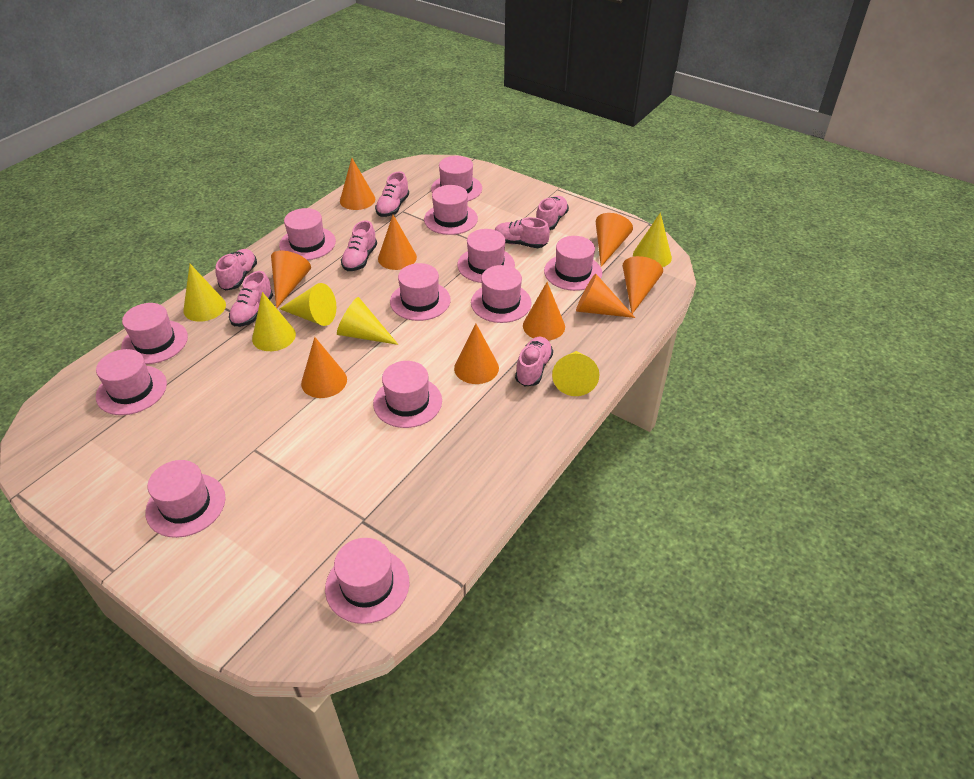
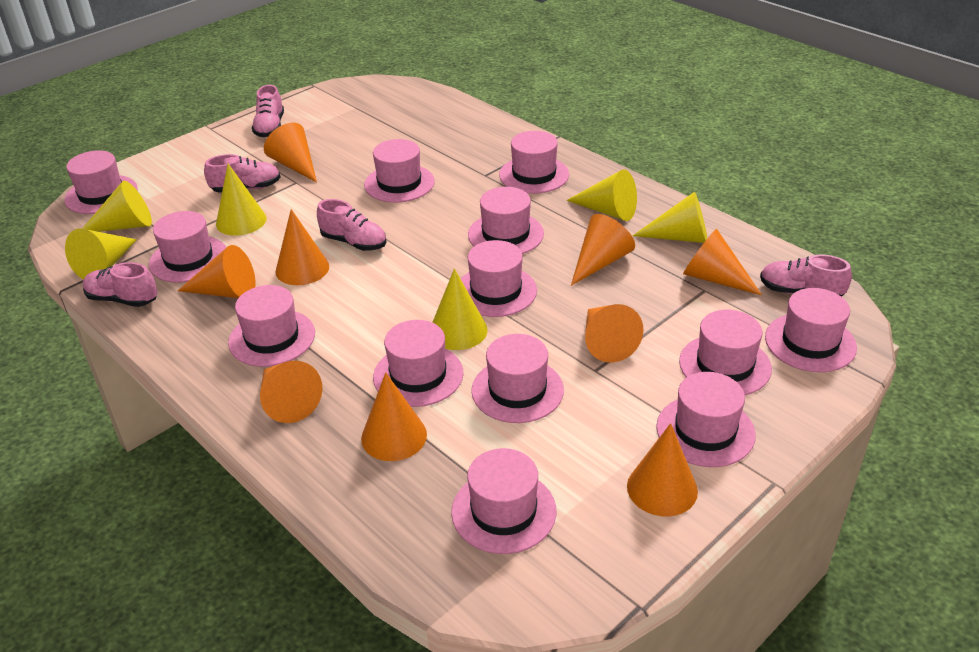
pink hat: [96,349,167,415] [121,303,188,364] [146,460,226,538] [279,208,336,260] [325,538,409,624] [373,361,442,428] [390,263,450,321] [424,185,478,235] [431,156,482,201] [457,229,515,283] [471,265,532,323] [544,236,602,291] = 12 -> [64,150,138,214] [149,211,227,283] [228,285,315,367] [364,139,435,202] [373,320,464,407] [451,448,556,554] [461,240,537,317] [468,187,544,254] [471,334,564,423] [499,131,569,194] [656,372,756,467] [679,310,772,395] [765,288,857,372] = 13
pink shoe: [216,249,257,290] [229,271,273,327] [341,220,377,271] [375,171,409,217] [495,217,550,248] [515,337,553,386] [536,196,569,230] = 7 -> [83,262,158,307] [204,154,280,193] [252,85,284,137] [317,199,387,251] [760,255,852,297] = 5

